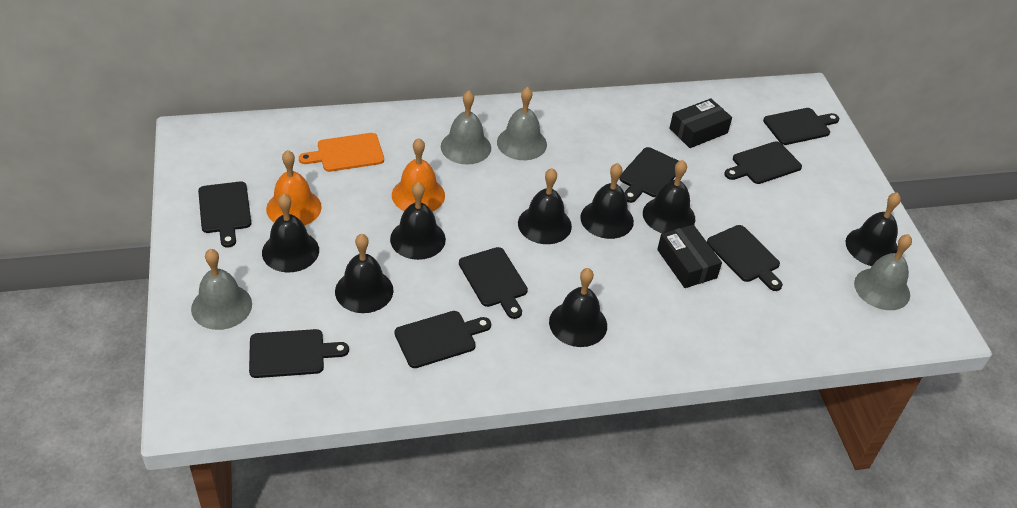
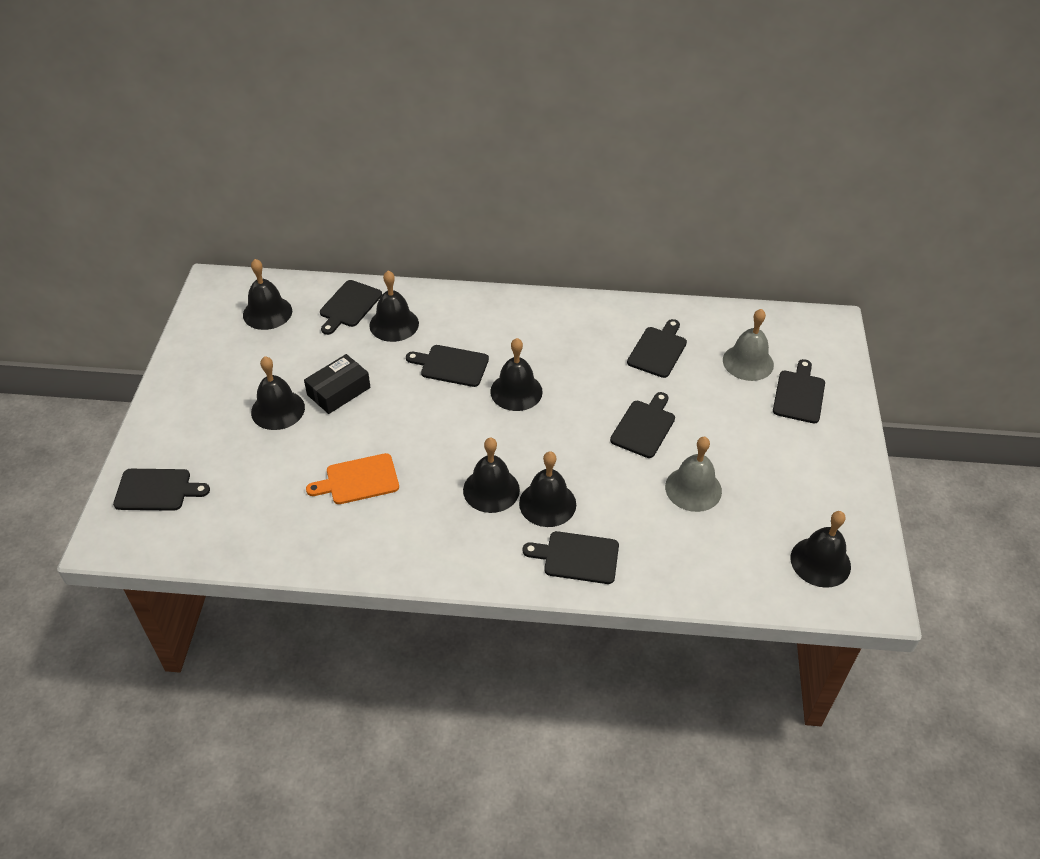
black bell: [262,194,319,273] [335,234,394,313] [390,182,446,260] [518,168,572,244] [549,268,607,347] [580,163,634,239] [643,160,695,233] [846,192,901,266] = 8 -> [243,259,292,330] [251,356,305,430] [369,270,419,342] [463,438,520,513] [490,338,543,411] [519,451,576,527] [791,511,851,588] = 7
black box: [657,225,722,288] [669,98,732,148] = 2 -> [304,354,370,414] = 1
black cutting board: [198,181,251,247] [249,329,349,378] [395,311,491,368] [459,247,528,319] [619,147,678,203] [707,225,783,291] [724,141,802,184] [763,108,839,145] = 8 -> [113,469,210,511] [320,280,382,335] [406,345,489,387] [523,531,619,584] [610,392,675,458] [627,319,687,378] [773,359,825,423] = 7
grey bell: [191,249,252,330] [441,90,491,165] [497,87,547,160] [854,234,912,310] = 4 -> [665,437,722,512] [723,309,774,381] = 2
orange bell: [266,150,322,226] [392,138,445,212] = 2 -> none = 0

